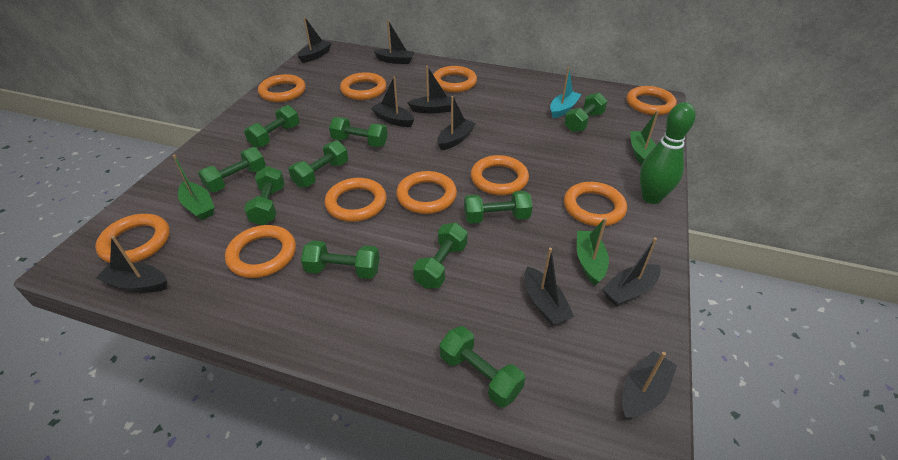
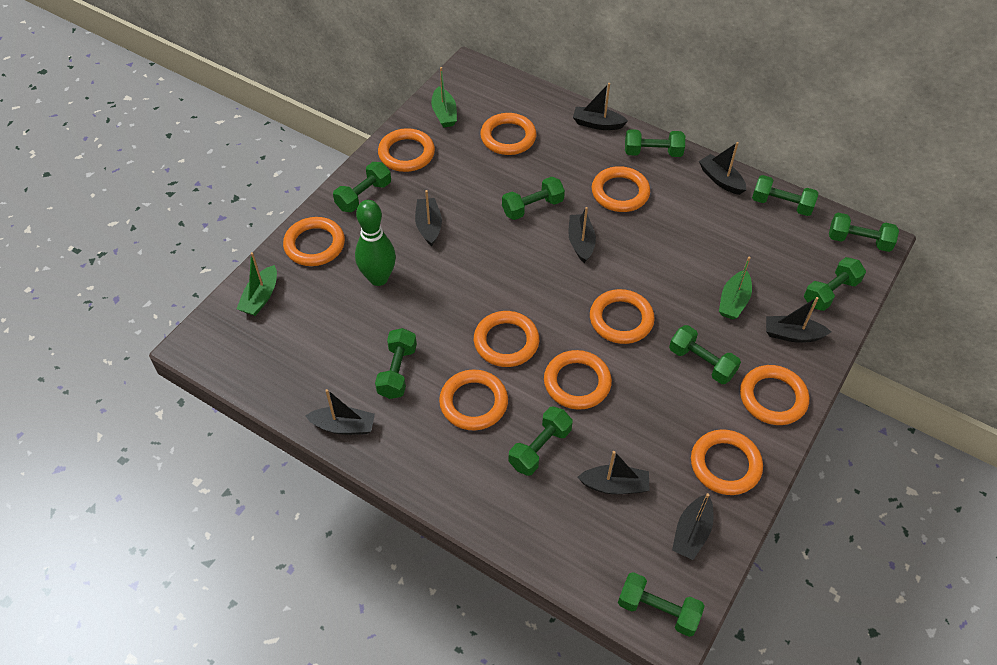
black boat: [96,236,167,293] [298,17,332,63] [371,77,414,127] [373,20,415,64] [407,66,455,114] [437,96,476,150] [525,248,574,326] [602,238,661,306] [622,351,677,419] = 9 -> [305,389,375,435] [415,190,442,246] [568,207,596,263] [573,83,628,130] [578,451,650,494] [672,493,714,560] [699,142,746,195] [766,297,831,343] = 8
turquoise boat: [550,67,582,118] = 1 -> none = 0

